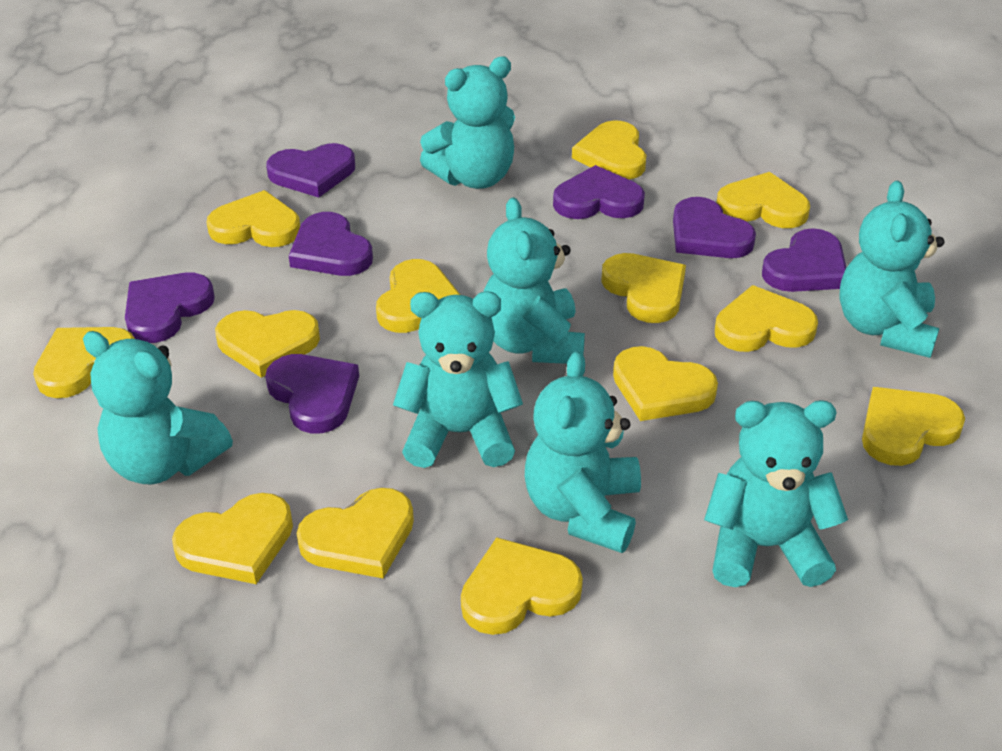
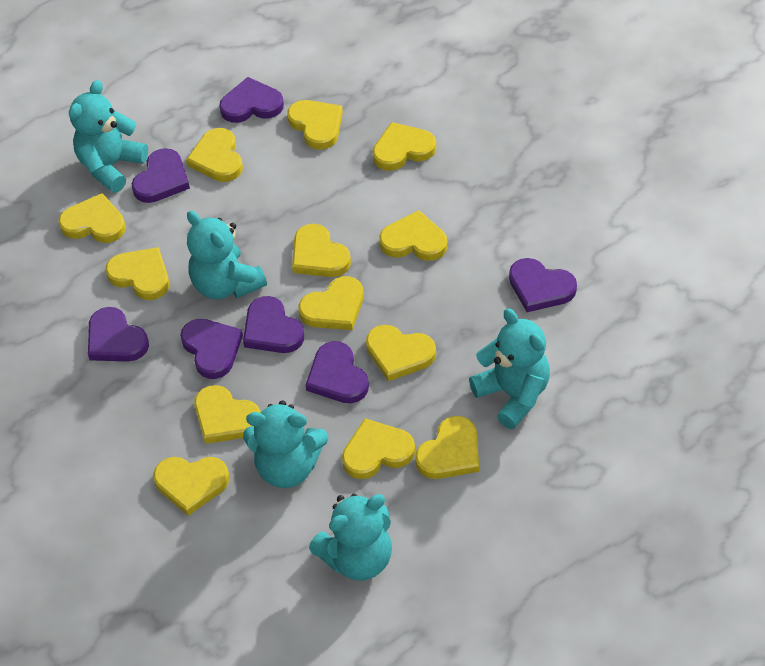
turquoise teddy bear: [83,331,233,484] [393,291,523,468] [420,56,515,189] [483,197,585,364] [525,351,641,553] [704,400,848,587] [839,181,945,358] = 7 -> [69,80,148,193] [187,211,267,299] [243,400,328,488] [309,493,392,581] [469,308,550,429] = 5

